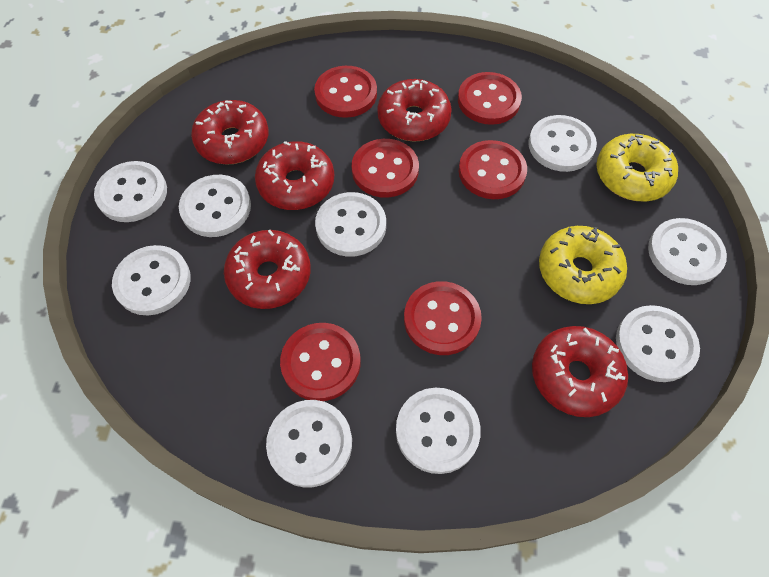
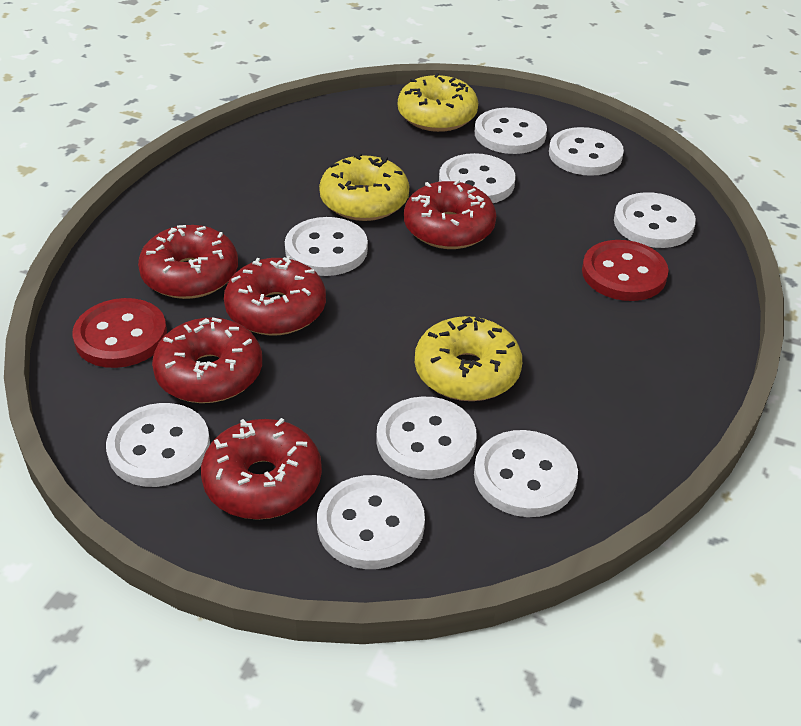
red button: [280,323,361,401] [314,66,377,118] [352,139,419,198] [404,281,482,355] [458,72,522,125] [459,140,527,199] = 6 -> [72,298,167,368] [582,240,668,301] = 2
yellow donut: [539,226,627,304] [597,134,678,201] = 2 -> [319,153,409,221] [398,73,478,132] [415,316,522,401] = 3

